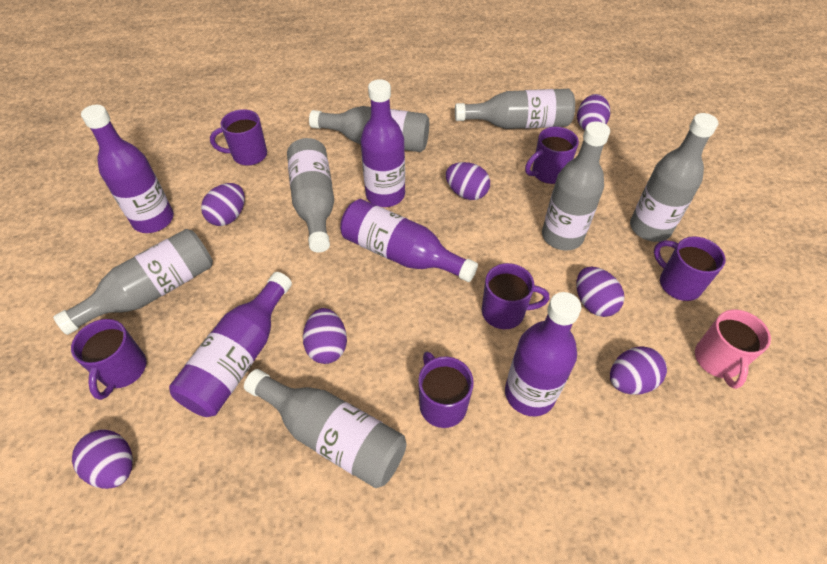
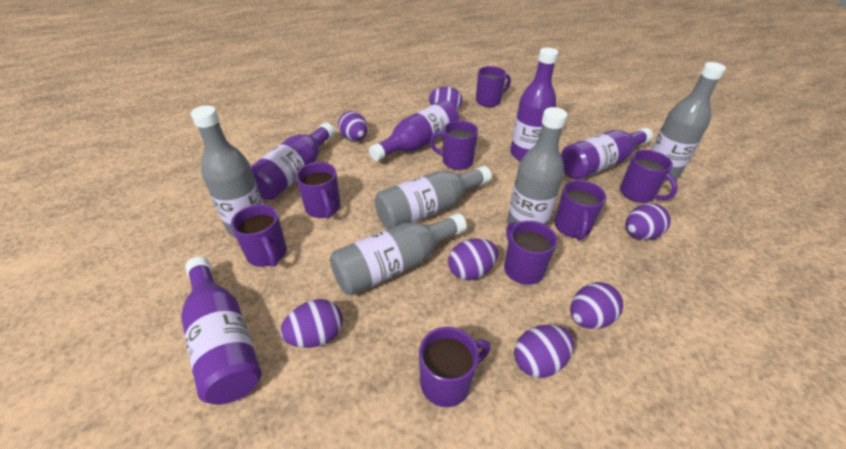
grey bottle: [53,229,213,335] [244,369,407,488] [287,138,334,252] [309,106,429,152] [455,89,575,129] [542,121,610,251] [630,113,718,242] = 7 -> [191,105,263,237] [330,213,467,295] [375,166,492,229] [507,107,568,226] [651,62,726,180] = 5
pink mug: [695,310,771,389] = 1 -> none = 0
purple mug: [71,319,147,400] [210,109,267,166] [418,352,474,428] [482,263,549,329] [525,127,579,184] [654,236,726,301] = 6 -> [231,204,287,267] [296,162,341,218] [419,327,491,407] [429,121,478,170] [476,66,511,107] [504,221,557,285] [554,180,606,240] [620,150,678,203] = 8

